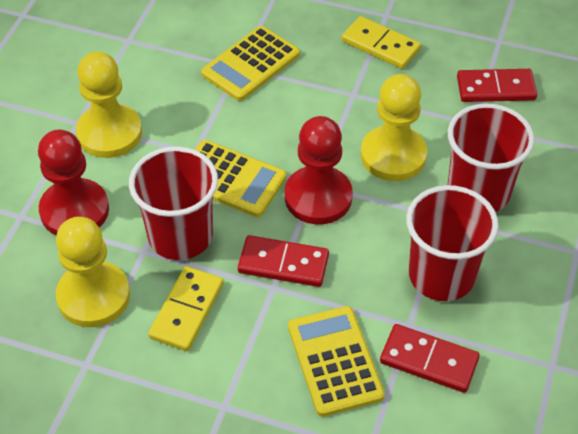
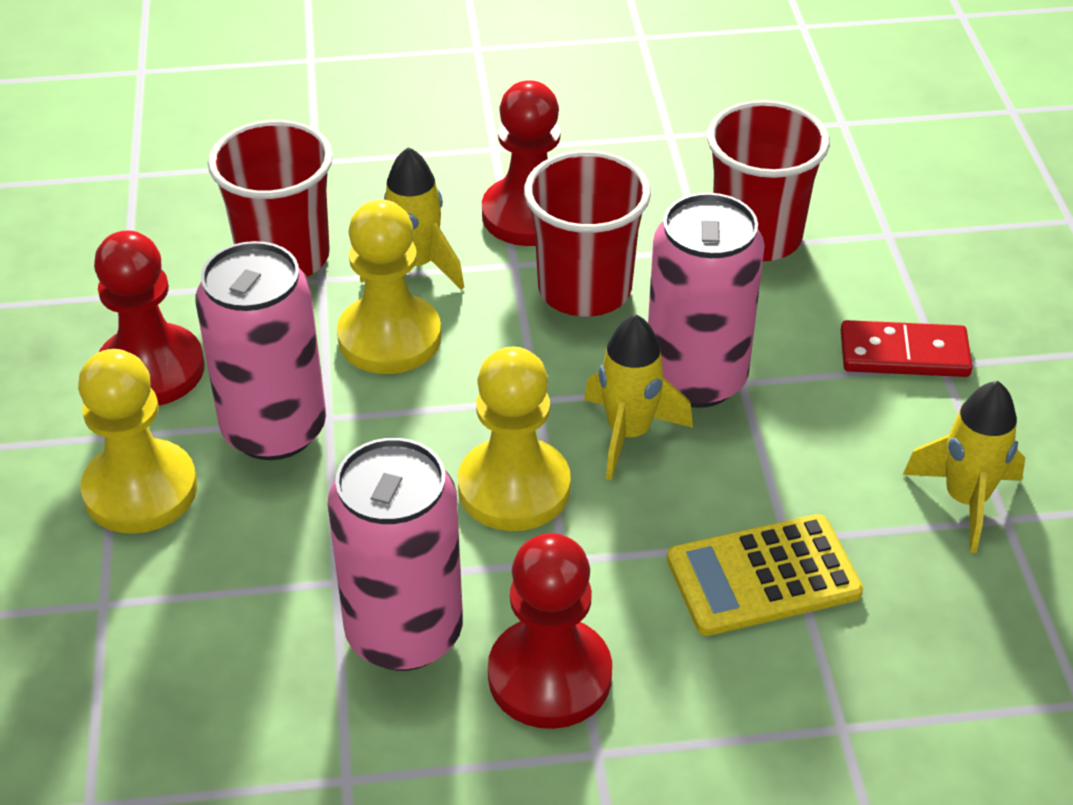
pink can: none = 0 -> [196,241,326,460] [328,438,463,671] [648,193,765,408] = 3
red domino: [238,235,329,287] [380,324,480,393] [457,69,537,102] = 3 -> [841,320,973,377] = 1
red pawn: [38,130,109,236] [285,116,353,224] = 2 -> [94,230,205,406] [482,80,560,246] [488,533,612,729] = 3
yellow calculator: [195,140,287,217] [201,26,300,101] [288,306,385,417] = 3 -> [667,514,863,636] = 1
yellow domino: [148,266,224,351] [341,16,421,69] = 2 -> none = 0
yellow rocket: none = 0 -> [360,147,464,290] [584,314,693,480] [903,381,1025,553] = 3

